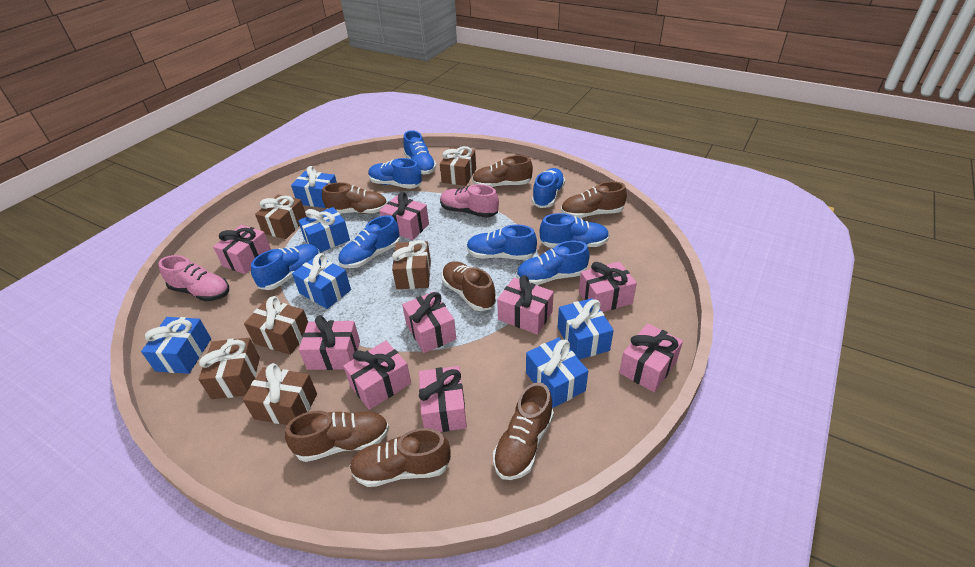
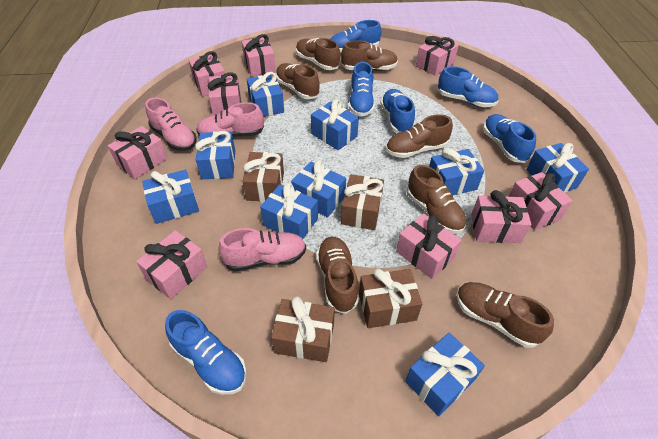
blue gift: [141,317,211,374] [291,166,337,208] [292,253,351,309] [298,207,350,253] [526,337,588,408] [558,298,614,360] = 6 -> [142,170,199,224] [195,131,235,179] [247,72,284,117] [260,183,318,239] [291,160,346,218] [311,99,359,150] [405,333,485,416] [429,148,484,196] [526,143,589,193] = 9
blue shoe: [251,244,320,290] [338,215,400,268] [368,158,422,189] [403,130,437,174] [467,225,537,260] [516,241,590,285] [532,168,565,208] [540,213,609,248] = 8 -> [165,310,247,395] [331,20,381,53] [349,62,375,117] [380,89,415,133] [438,66,498,107] [483,114,536,163] = 6
brown gift: [199,338,260,399] [243,363,317,425] [244,296,308,355] [255,195,307,239] [392,240,431,289] [440,146,476,186] = 6 -> [242,152,284,202] [271,297,335,362] [341,174,384,230] [359,268,422,328] = 4
pink shoe: [158,255,229,301] [440,184,499,218] = 2 -> [146,98,197,151] [196,102,264,137] [218,228,306,271] = 3

